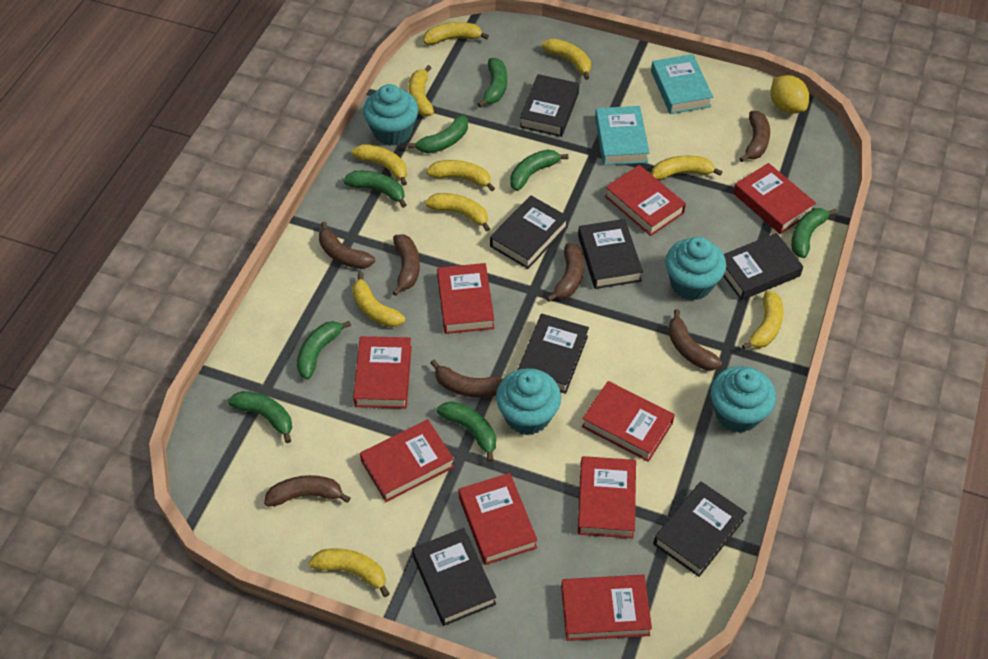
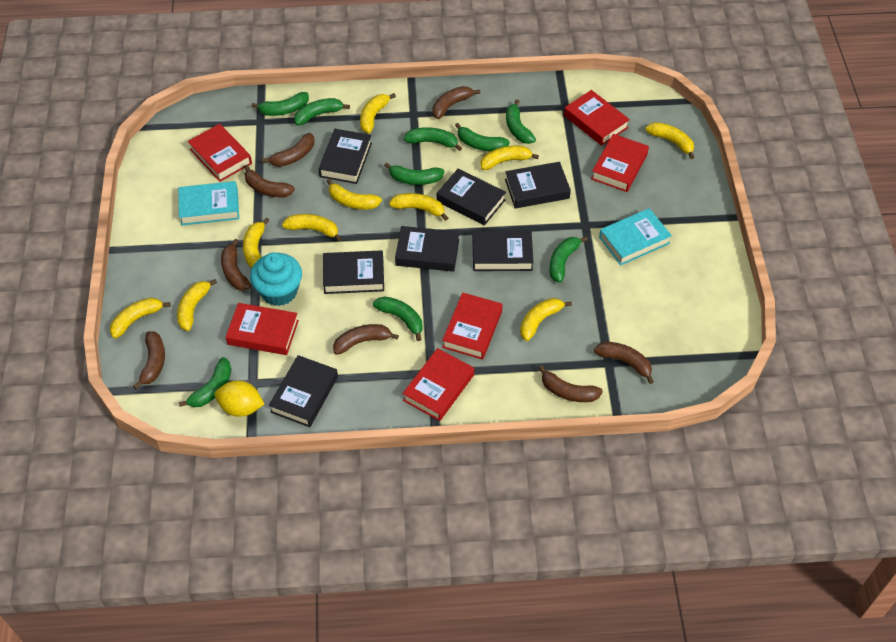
brown banana: [264,475,350,507] [319,222,375,269] [392,234,420,296] [430,360,503,398] [546,243,584,302] [668,309,722,370] [739,111,770,162] = 7 -> [133,331,165,389] [221,239,251,291] [244,165,295,197] [262,133,314,167] [333,324,399,355] [433,86,480,119] [538,365,603,402] [594,342,654,384] = 8
green banana: [228,391,292,443] [297,321,351,379] [343,171,407,208] [408,115,468,153] [437,401,496,462] [478,58,507,107] [510,149,568,191] [791,208,837,258] = 8 -> [179,357,232,407] [251,92,309,116] [294,98,350,125] [373,296,423,341] [384,162,444,185] [404,127,462,151] [455,123,510,152] [506,100,536,144] [550,236,588,283] = 9
red book: [353,336,412,408] [360,419,454,502] [437,263,494,334] [458,473,538,565] [561,575,652,641] [577,456,636,539] [582,381,675,462] [605,165,686,236] [733,163,816,234] = 9 -> [188,124,252,182] [226,303,299,355] [402,348,474,421] [442,292,503,360] [564,90,630,146] [591,134,649,192] = 6
turquoise cupcake: [363,84,419,146] [496,368,561,435] [665,237,726,300] [710,366,776,433] = 4 -> [250,252,302,306] = 1

